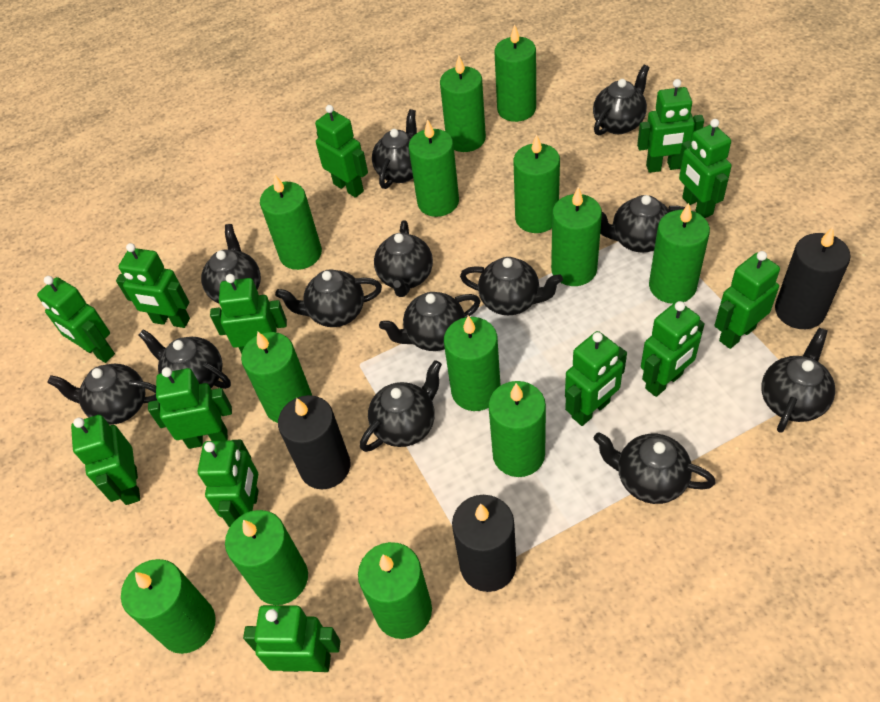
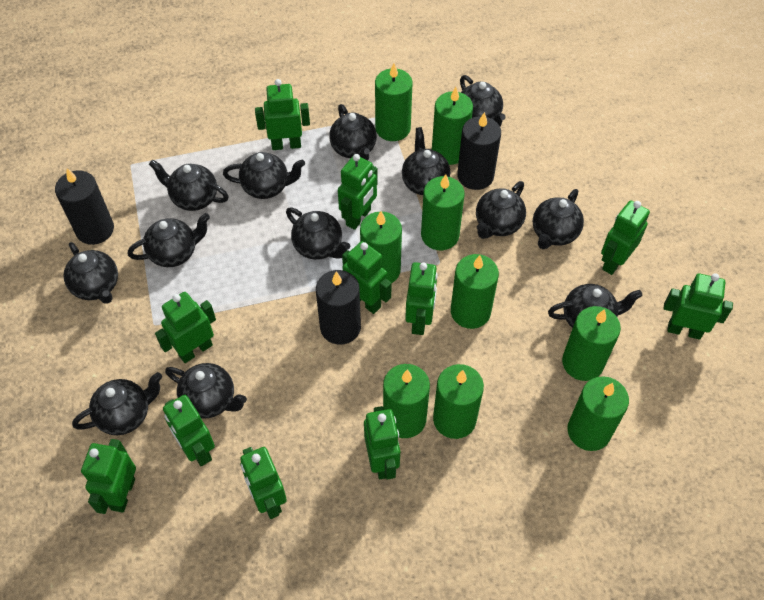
green candle: [121,559,216,654] [225,510,308,605] [241,331,312,423] [260,174,322,270] [358,542,432,639] [409,119,459,217] [440,55,486,152] [444,316,501,411] [488,381,546,477] [494,24,536,122] [513,134,560,233] [551,187,602,286] [649,203,710,304] = 13 -> [360,211,402,283] [375,63,412,141] [383,364,430,438] [421,174,465,250] [432,87,473,165] [433,364,484,439] [451,254,499,329] [562,306,621,381] [567,376,629,451] = 9
green robot: [37,276,115,363] [71,415,140,505] [116,243,190,328] [148,367,232,449] [198,440,259,527] [210,274,287,354] [243,605,340,672] [315,105,368,198] [565,331,627,426] [637,79,704,173] [641,301,705,397] [678,119,732,218] [714,251,780,349] = 13 -> [81,439,136,514] [155,292,216,363] [163,395,215,466] [240,447,287,519] [255,79,310,150] [338,154,378,230] [342,241,392,314] [364,406,400,479] [405,262,438,335] [601,200,650,275] [663,273,733,340] = 11

